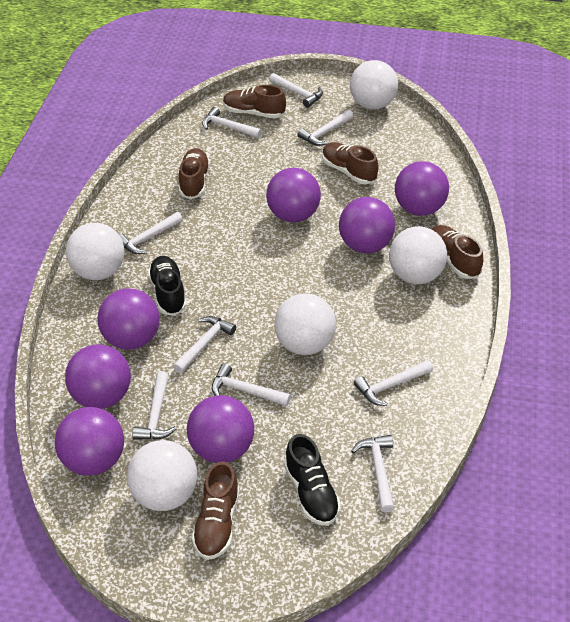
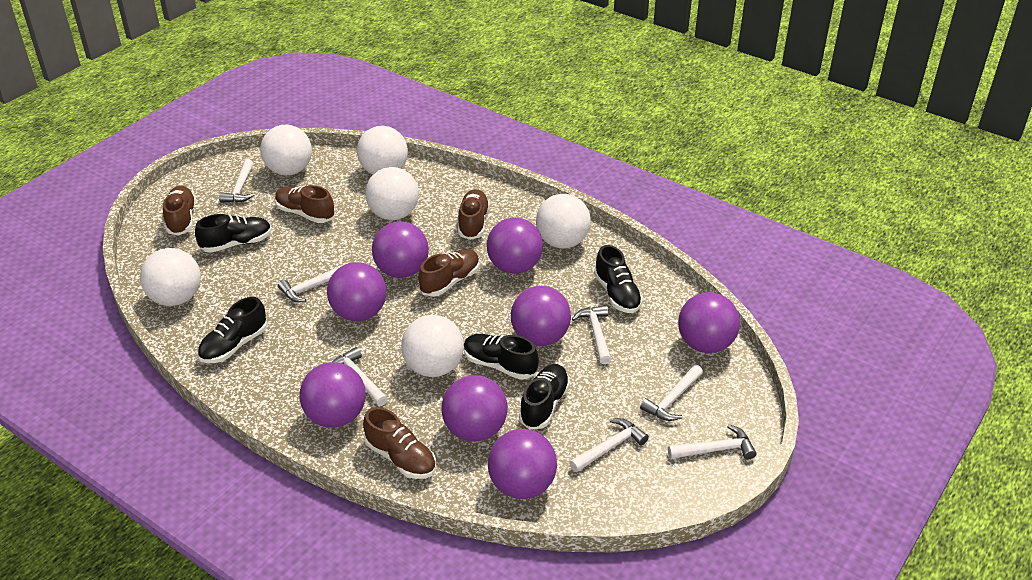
black shoe: [148,256,187,316] [284,434,341,526] = 2 -> [195,214,272,253] [197,297,268,363] [464,334,539,380] [519,364,570,430] [594,245,643,313] = 5
purple ball: [55,407,124,476] [65,344,131,409] [98,288,160,350] [187,395,254,463] [266,168,321,222] [339,197,395,253] [395,161,449,216] = 7 -> [299,362,366,428] [327,262,386,321] [372,221,429,278] [441,375,508,442] [487,217,543,274] [488,429,557,499] [511,286,571,346] [678,292,740,353] = 8
white ball: [66,223,124,280] [127,440,197,511] [274,293,336,355] [350,60,398,110] [389,226,447,284] = 5 -> [140,248,201,306] [260,125,312,175] [357,126,408,174] [365,167,419,220] [401,315,464,377] [536,194,591,248] = 6
white hammer: [119,212,183,254] [132,371,176,440] [173,316,236,373] [202,107,262,138] [212,363,291,406] [269,73,323,108] [297,110,353,146] [351,435,394,513] [354,360,433,406] = 9 -> [219,159,254,203] [278,263,348,302] [332,347,388,406] [569,418,649,472] [572,305,612,364] [640,365,703,421] [668,425,756,459] = 7

